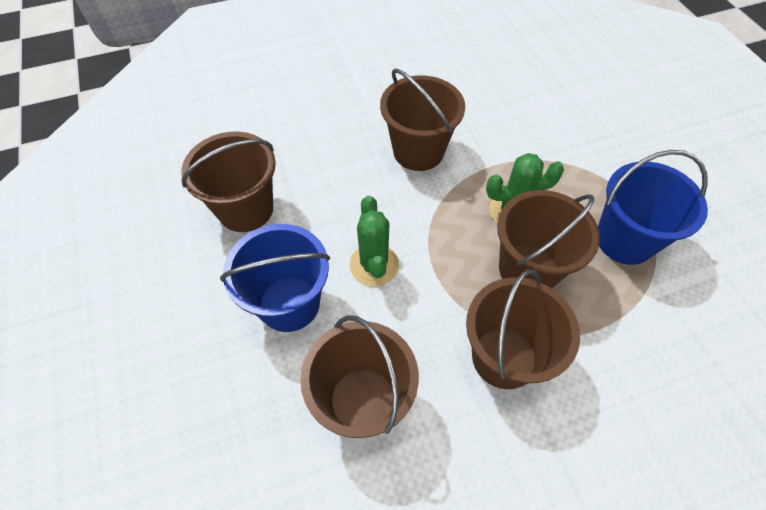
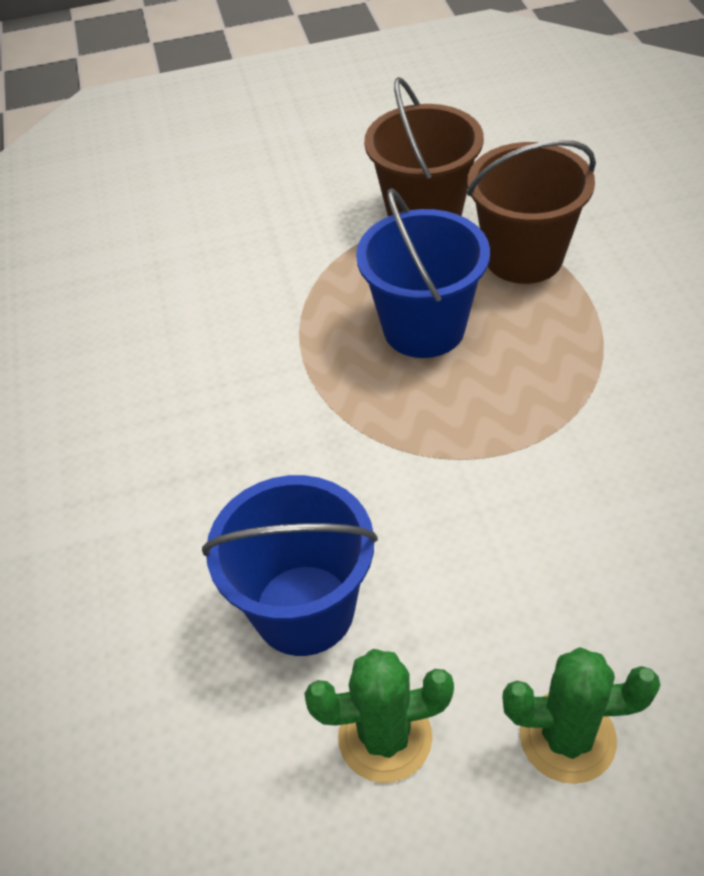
brown bucket: [181,132,276,232] [300,315,419,438] [380,69,465,171] [466,269,580,389] [497,190,600,288] = 5 -> [364,77,484,216] [467,140,596,284] = 2

